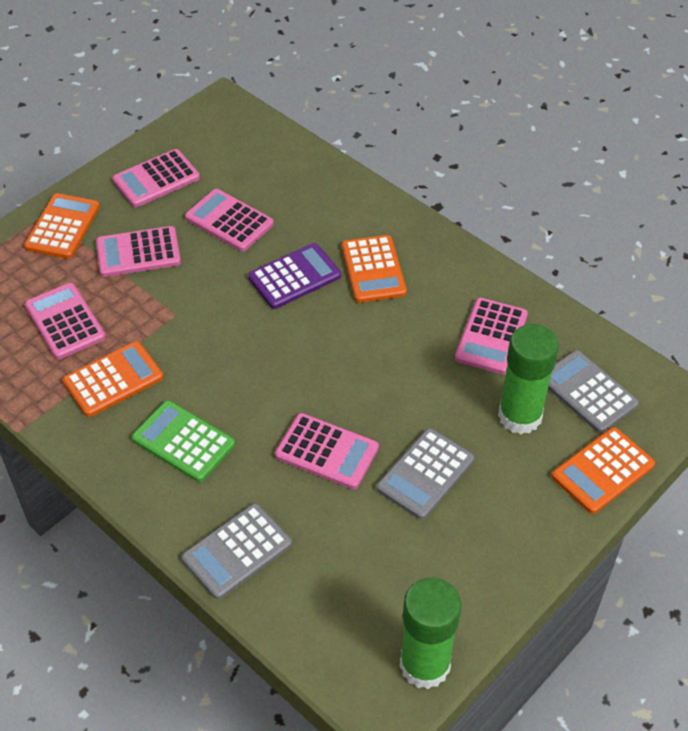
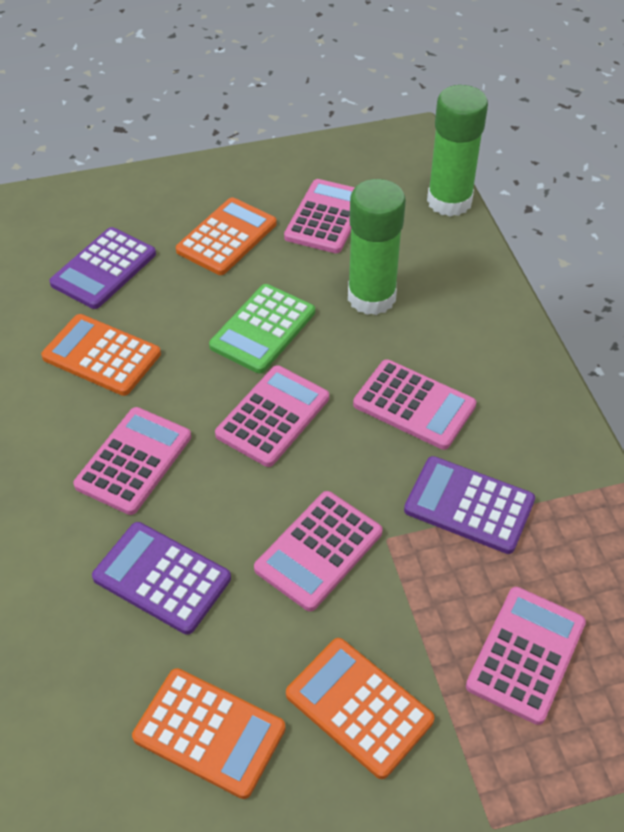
grey calculator: [182,503,292,599] [376,428,474,520] [548,350,639,433] = 3 -> none = 0
purple calculator: [248,243,341,309] = 1 -> [49,227,156,309] [92,522,231,635] [404,456,535,554] = 3

